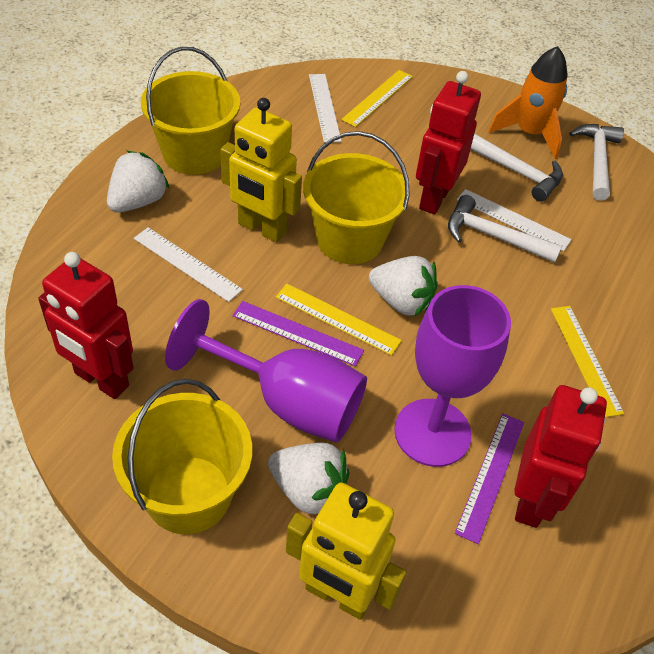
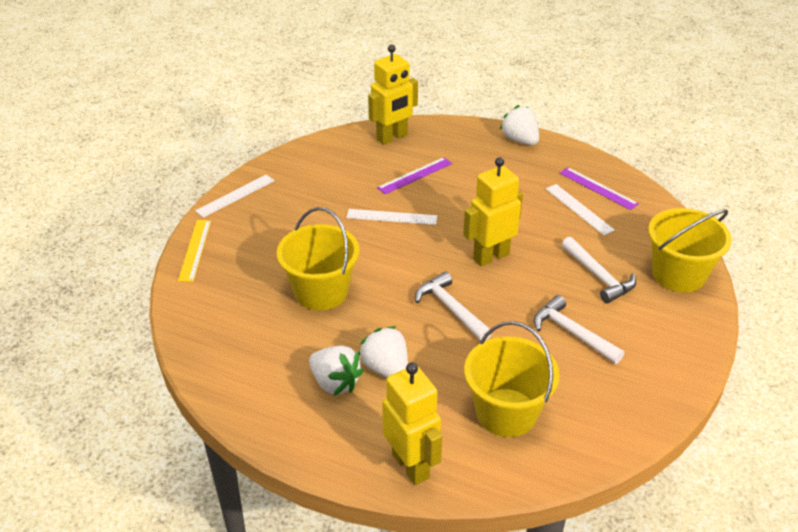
orange rocket: [488,46,568,159] = 1 -> none = 0
purple goblet: [165,299,367,443] [394,285,511,467] = 2 -> none = 0
red robot: [38,252,134,399] [416,71,481,215] [514,385,607,528] = 3 -> none = 0
yellow robot: [220,98,302,242] [286,483,406,620] = 2 -> [368,45,418,145] [382,363,442,485] [463,157,523,266] = 3
yellow ruler: [276,284,402,355] [341,70,413,127] [551,306,624,417] = 3 -> [178,220,211,282] = 1

